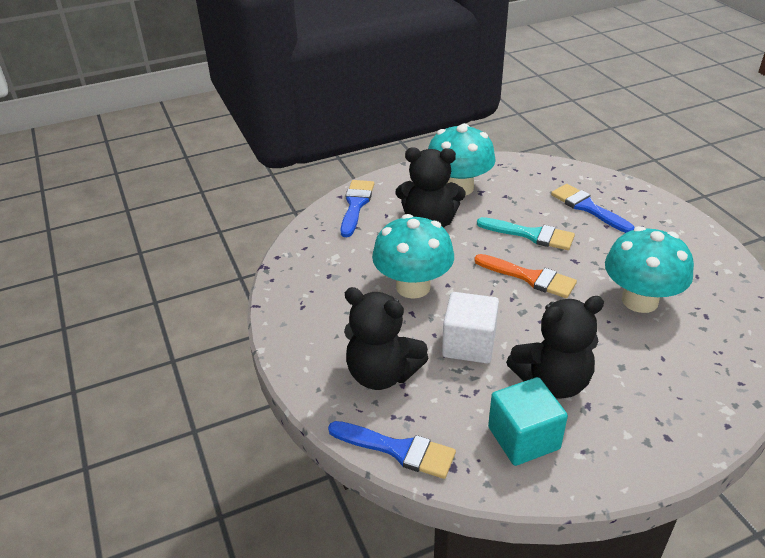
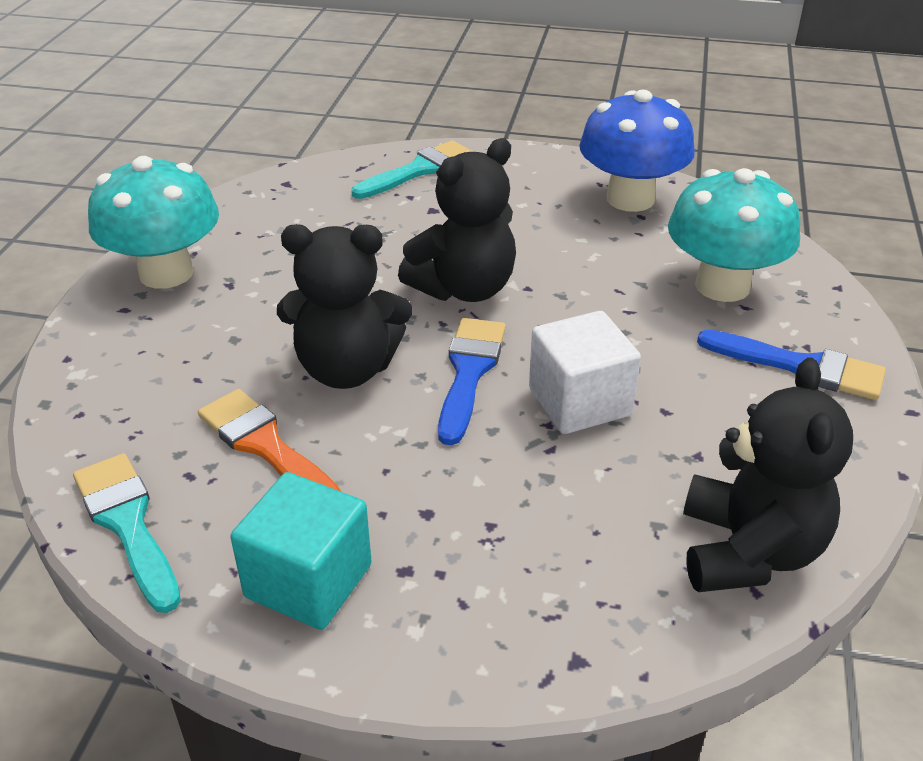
blue brush: [328,421,456,479] [340,180,374,237] [551,184,635,233] = 3 -> [438,318,506,445] [697,330,886,400] = 2
blue mushroom: none = 0 -> [579,90,695,212] = 1
turquoise brush: [477,217,575,250] = 1 -> [73,453,181,613] [351,140,473,199] = 2
turquoise mushroom: [372,214,454,299] [428,123,496,196] [605,226,694,313] = 3 -> [88,156,219,289] [668,168,800,302] = 2

